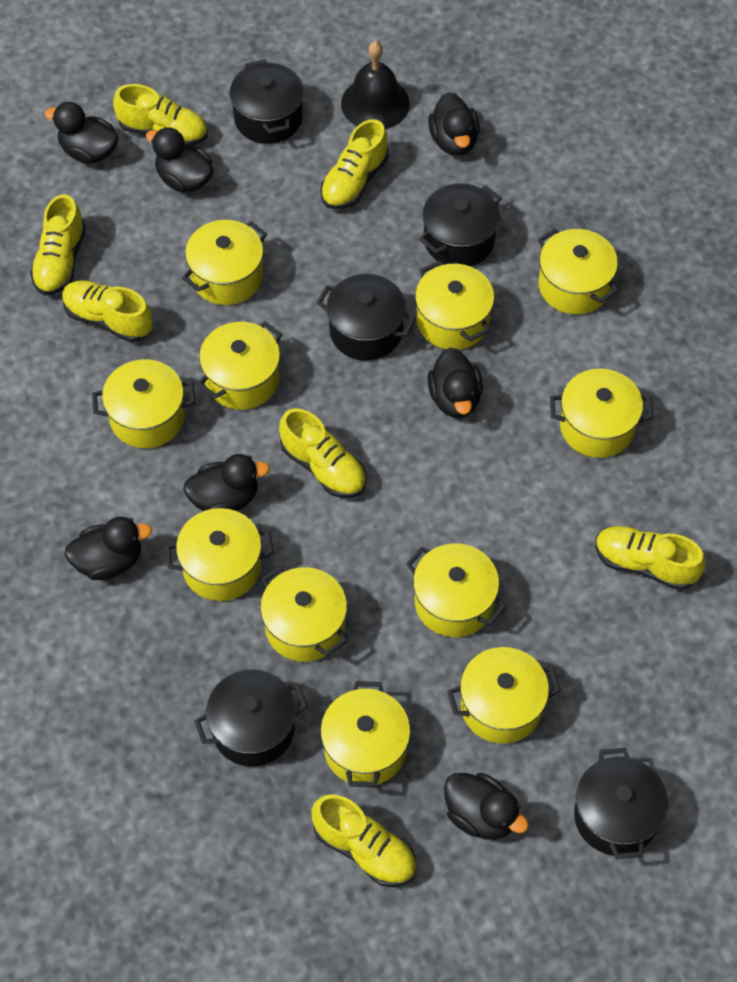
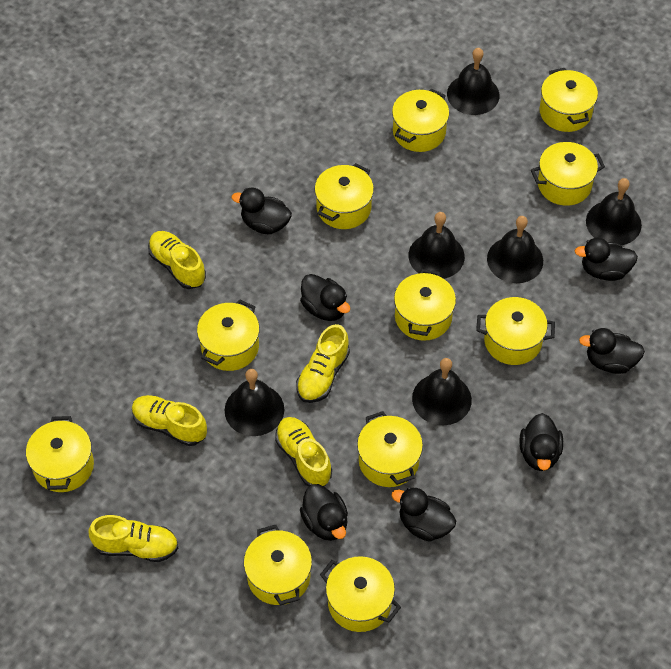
black bell: [341,41,410,129] = 1 -> [225,369,284,436] [409,212,465,279] [412,358,472,425] [447,48,500,115] [487,216,543,283] [586,178,642,245] = 6
black pot: [194,669,308,767] [230,59,304,144] [317,274,416,361] [419,183,502,266] [574,748,668,859] = 5 -> none = 0
yellow shoe: [30,194,86,296] [62,280,153,342] [113,84,208,146] [279,408,366,498] [311,795,416,887] [320,119,389,210] [595,526,705,590] = 7 -> [88,515,178,562] [132,395,207,446] [148,231,206,289] [275,417,332,487] [296,324,350,403] = 5

